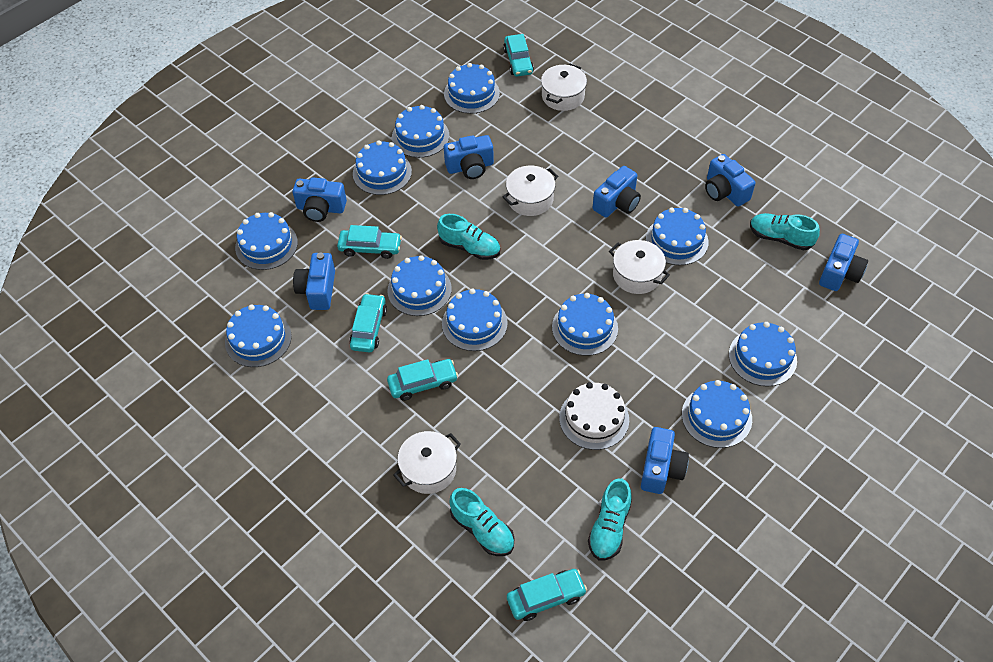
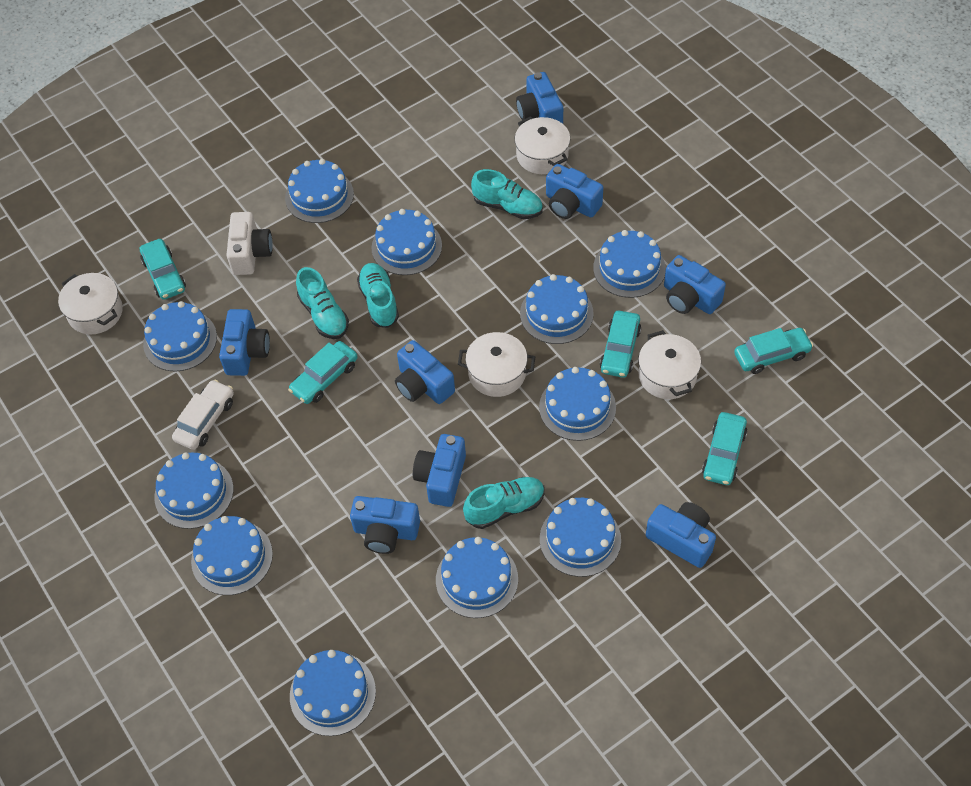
blue camera: [293,177,347,222] [293,252,335,310] [444,135,494,179] [593,166,641,218] [641,427,689,494] [705,154,755,207] [819,234,868,291] = 7 -> [219,309,270,376] [350,496,420,554] [395,340,455,404] [413,434,466,507] [516,72,563,124] [546,164,603,219] [646,502,716,568] [664,255,726,314] = 8
white cake: [559,382,629,450] = 1 -> none = 0
white camera: none = 0 -> [226,212,273,275] = 1
white car: none = 0 -> [172,380,234,450] = 1

